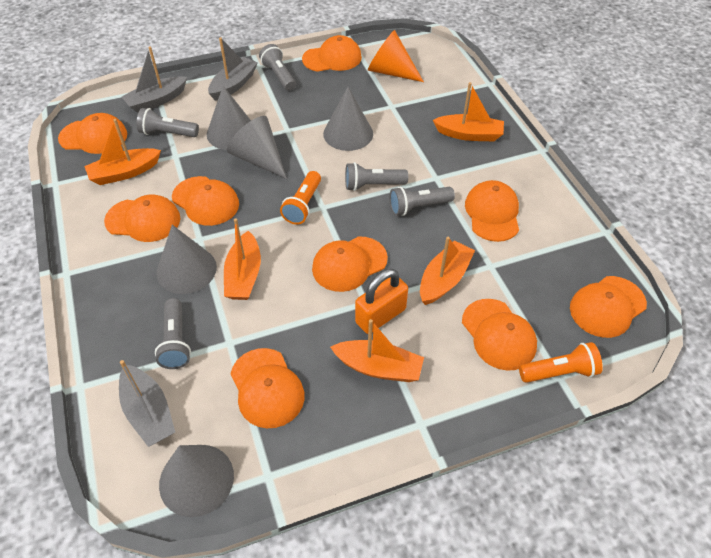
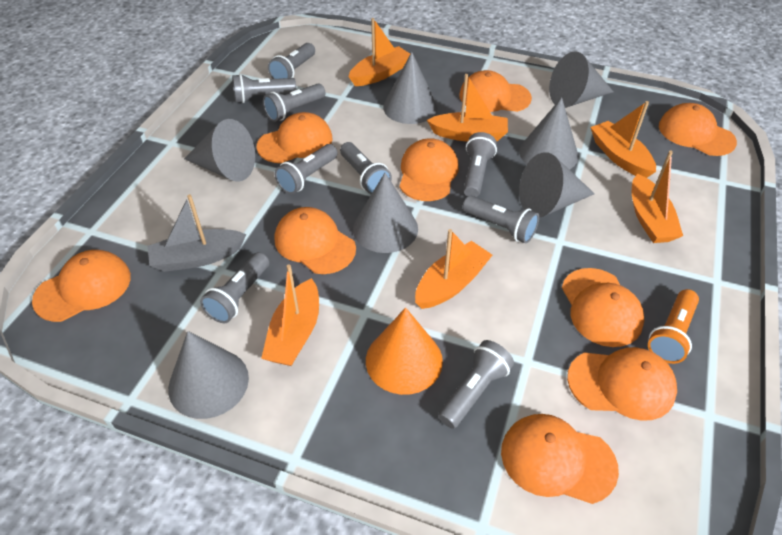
grey boat: [119,360,175,447] [122,46,187,113] [208,37,258,101] = 3 -> [148,194,246,272] = 1
grey cone: [157,225,217,294] [159,445,234,517] [207,86,251,150] [227,116,287,179] [323,87,373,151] = 5 -> [168,331,249,419] [184,119,255,181] [353,173,418,253] [383,52,438,124] [519,97,578,170] [519,152,595,218] [549,51,613,108] = 7
grey flashlight: [137,108,199,137] [155,298,191,369] [259,44,296,91] [345,162,408,191] [389,187,455,216] = 5 -> [200,252,269,323] [232,74,296,103] [263,83,325,122] [268,43,315,79] [274,144,338,194] [340,142,392,194] [438,340,514,429] [462,196,539,243] [463,132,497,197] = 9
orange boat: [84,119,161,185] [224,218,261,300] [330,319,424,382] [420,237,475,305] [433,82,504,141] = 5 -> [261,265,319,366] [348,18,410,86] [415,229,492,309] [427,74,508,141] [590,101,656,178] [632,151,683,243] = 6
orange flashlight: [280,171,321,225] [519,342,603,383] = 2 -> [648,289,699,364] = 1
orange padlock: [355,269,408,334] = 1 -> none = 0

